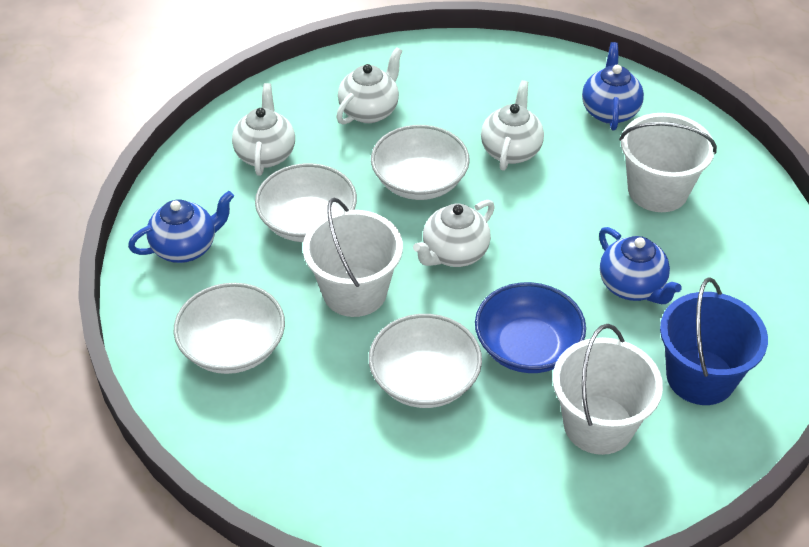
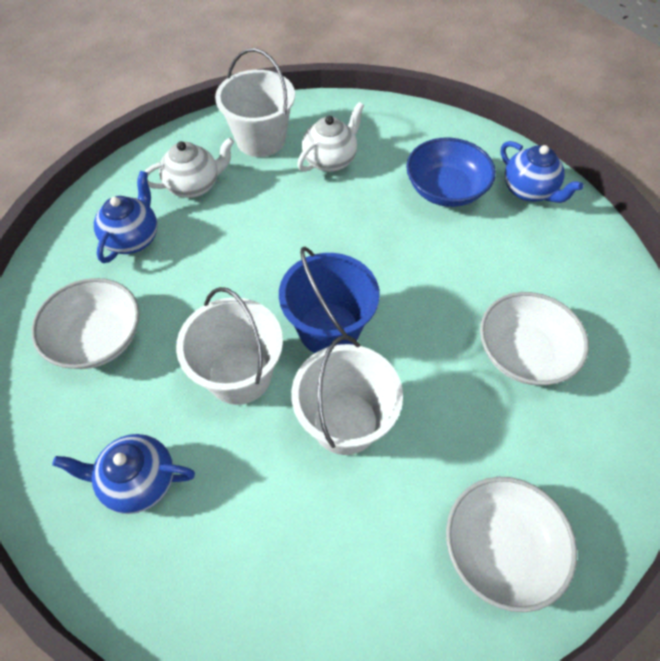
white bowl: [174,283,285,374] [255,163,357,242] [369,314,482,408] [371,125,470,200] = 4 -> [31,278,140,369] [446,477,577,612] [480,292,589,385] = 3
white teapot: [232,83,295,176] [336,47,402,125] [413,200,495,267] [481,80,544,171] = 4 -> [144,137,234,198] [297,102,364,172] = 2

